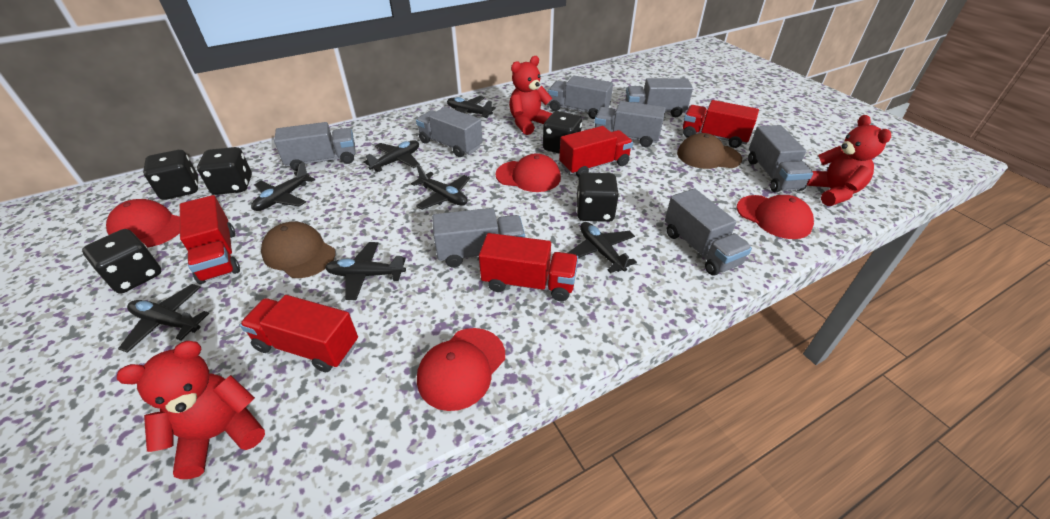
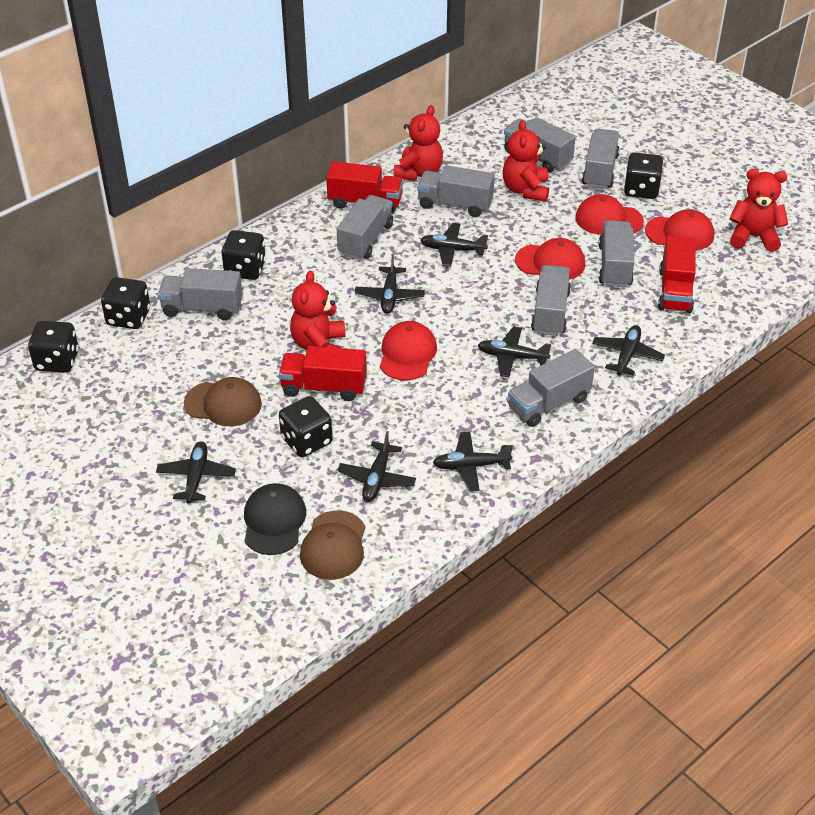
black cap: none = 0 -> [244,483,306,555] = 1
red teddy bear: [117,341,265,479] [509,56,553,135] [807,115,891,206] = 3 -> [290,271,346,350] [393,105,443,180] [502,120,549,202] [729,169,788,252] = 4
red truck: [180,195,240,284] [240,295,358,372] [479,233,578,301] [559,126,633,177] [683,100,759,148] = 5 -> [279,346,367,401] [326,161,403,214] [658,235,696,313] = 3

